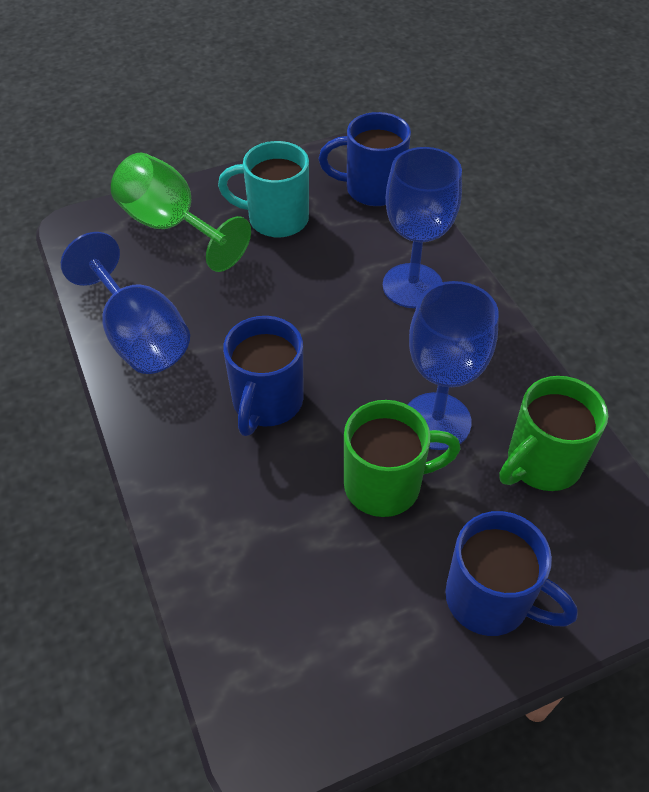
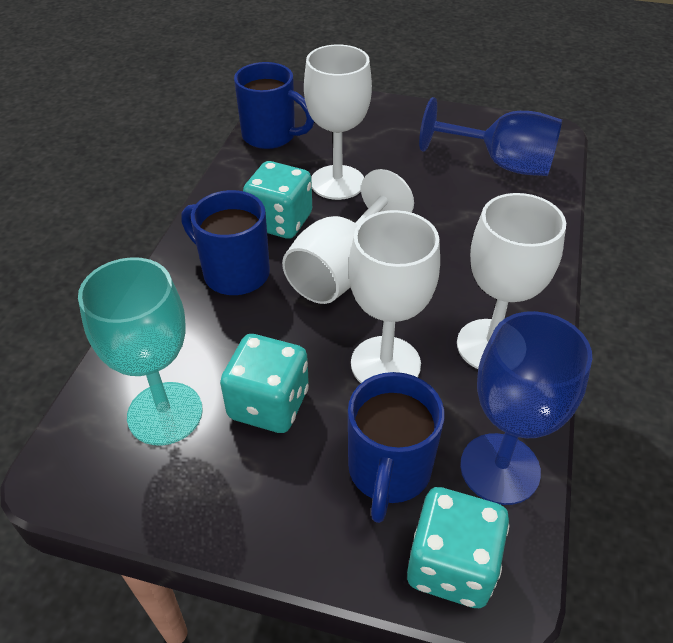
blue goblet: [61,232,190,374] [383,147,462,308] [408,281,499,450] = 3 -> [419,97,562,176] [460,311,592,505] = 2
green goblet: [111,153,251,272] = 1 -> none = 0
green mug: [344,400,461,517] [499,376,608,491] = 2 -> none = 0
turquoise dice: none = 0 -> [220,334,309,433] [243,161,312,239] [407,487,509,608] = 3
turquoise goblet: none = 0 -> [78,257,203,446] = 1
turquoise mug: [218,141,309,238] = 1 -> none = 0
white goblet: none = 0 -> [282,169,414,304] [304,45,372,200] [348,210,440,383] [457,193,566,369] = 4

